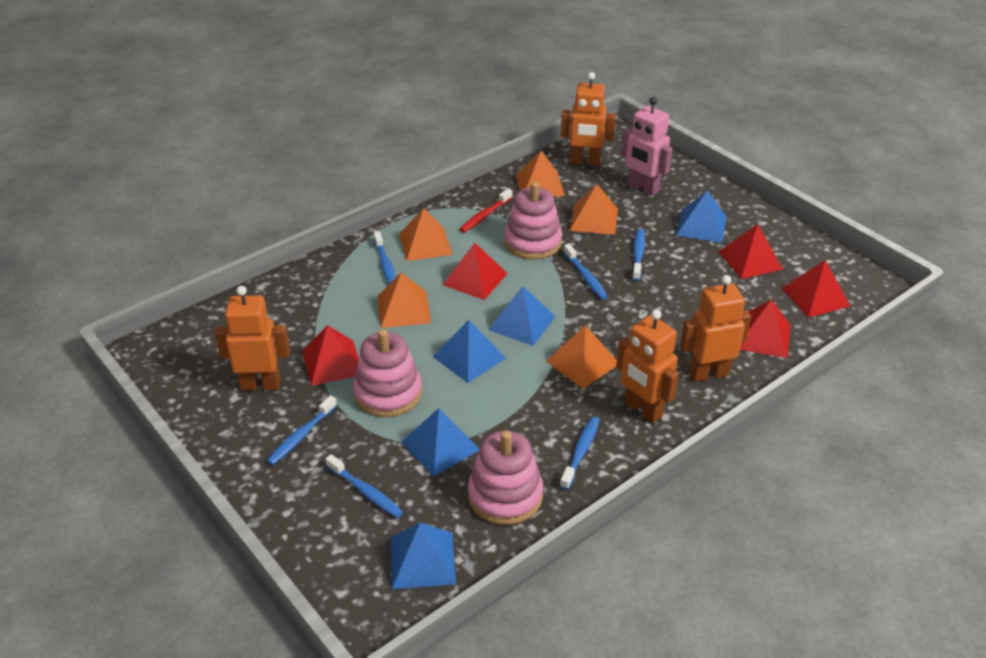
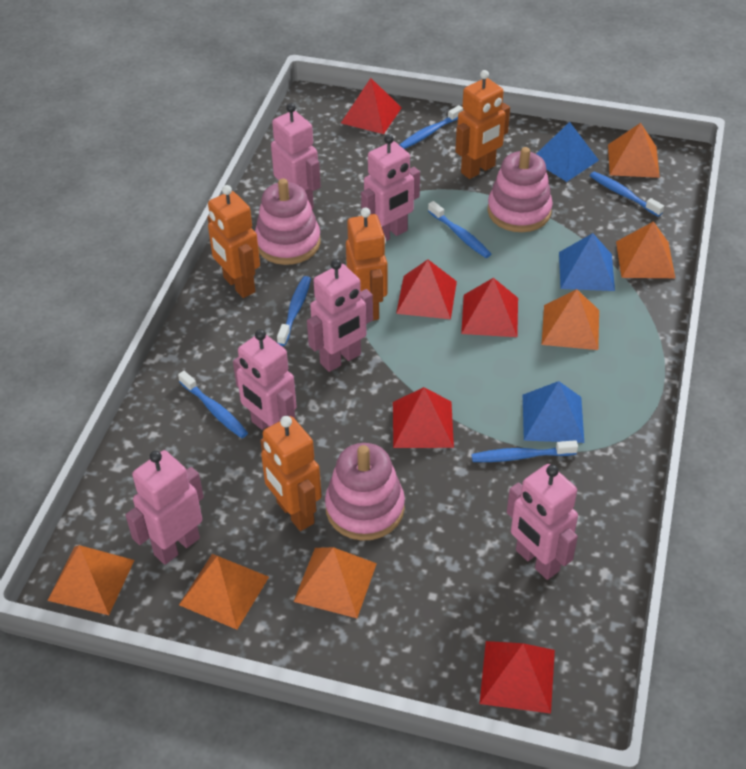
blue pyramid: [391,523,456,589] [402,408,480,477] [433,320,506,383] [488,286,556,346] [676,190,727,243] = 5 -> [523,381,584,443] [536,122,599,182] [559,233,615,291] = 3
orange pyramid: [378,272,431,328] [399,208,453,261] [516,150,565,197] [546,325,617,389] [570,184,618,235] = 5 -> [47,545,134,615] [179,554,269,630] [294,547,377,618] [541,289,599,350] [608,123,660,178] [616,221,675,278] = 6
pink robot: [621,97,673,196] = 1 -> [126,450,204,565] [233,329,297,430] [271,103,321,210] [307,259,373,372] [361,134,420,241] [507,464,578,580] = 6
red toothbrush: [460,189,513,233] = 1 -> none = 0

